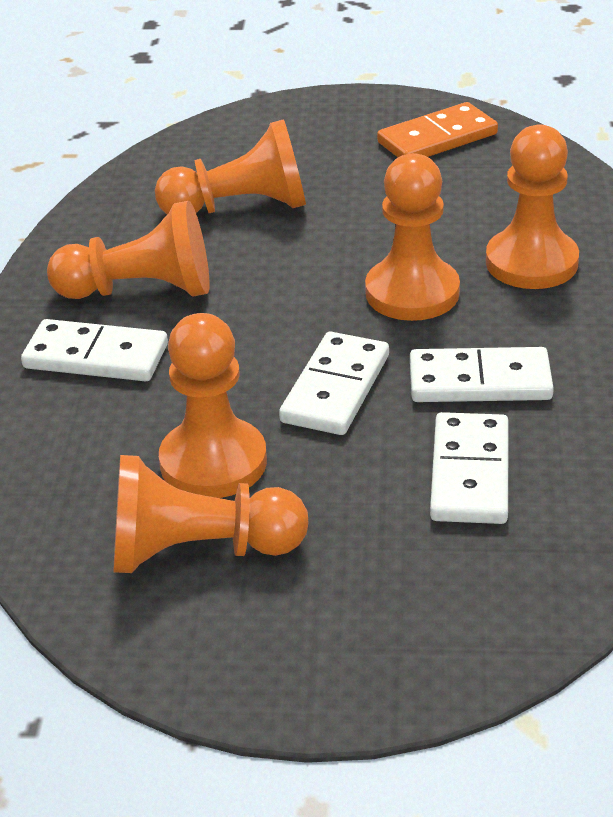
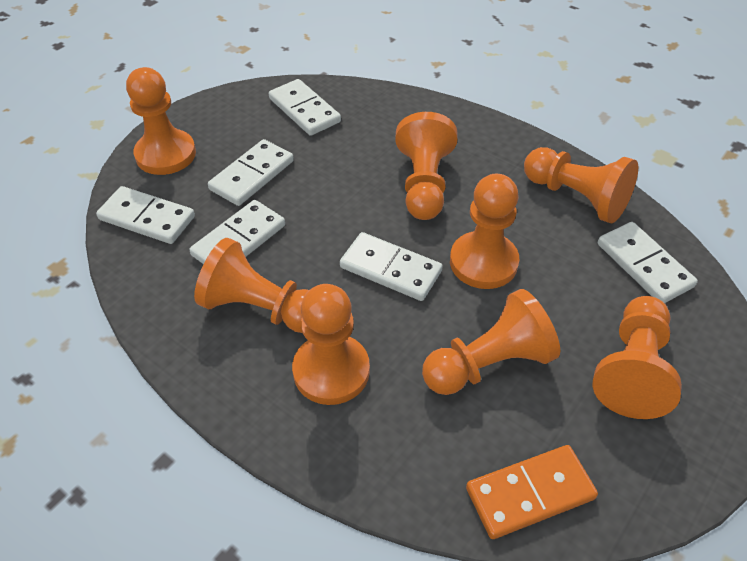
orange pawn: [47,201,210,299] [114,455,309,573] [155,119,306,214] [159,313,267,498] [365,153,460,321] [486,124,579,289] = 6 -> [126,67,196,175] [194,238,309,333] [292,284,370,405] [395,112,457,220] [422,289,560,395] [450,174,519,289] [524,147,638,223] [592,296,682,419] = 8
white domino: [21,319,168,381] [279,332,389,435] [410,347,554,402] [430,412,509,524] = 4 -> [96,186,195,244] [189,200,285,264] [208,139,294,206] [269,79,341,136] [340,232,443,301] [598,222,698,303] = 6

